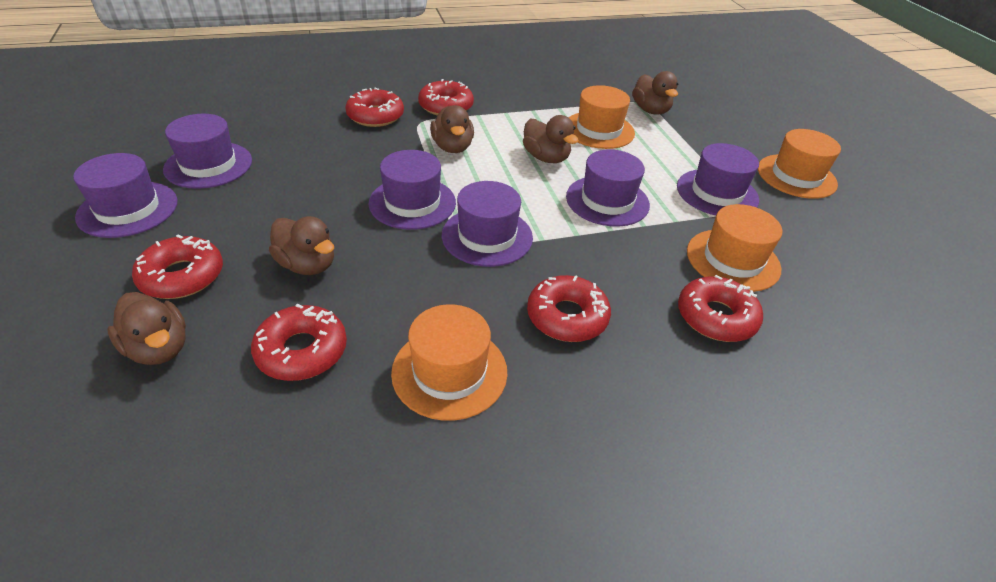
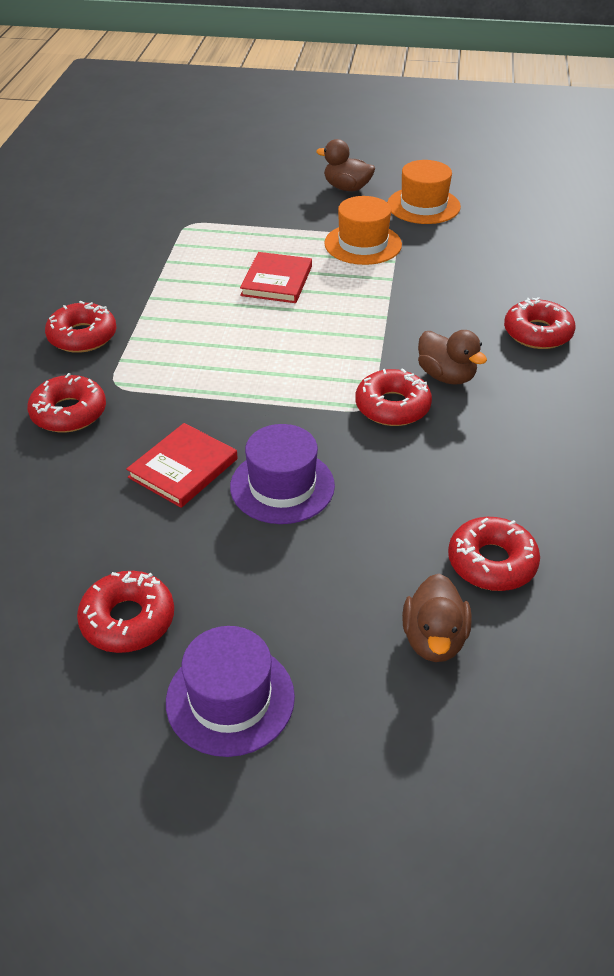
brown duck: [107,292,186,365] [269,216,334,275] [430,105,474,153] [523,115,579,163] [632,71,678,115] = 5 -> [316,139,375,191] [402,574,472,662] [418,330,487,385] = 3
orange hat: [391,304,507,421] [568,85,635,149] [687,204,782,292] [758,129,841,199] = 4 -> [324,196,402,265] [387,160,461,224] = 2
purple hat: [73,153,178,238] [163,114,252,189] [368,150,456,230] [442,181,533,267] [566,149,650,227] [677,143,759,216] = 6 -> [166,626,295,757] [230,424,335,524] = 2
red book: none = 0 -> [126,423,238,508] [240,252,312,303] = 2

